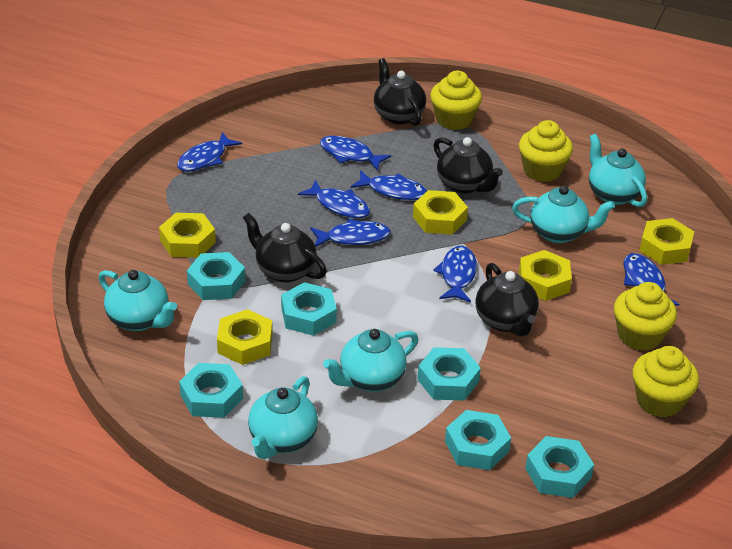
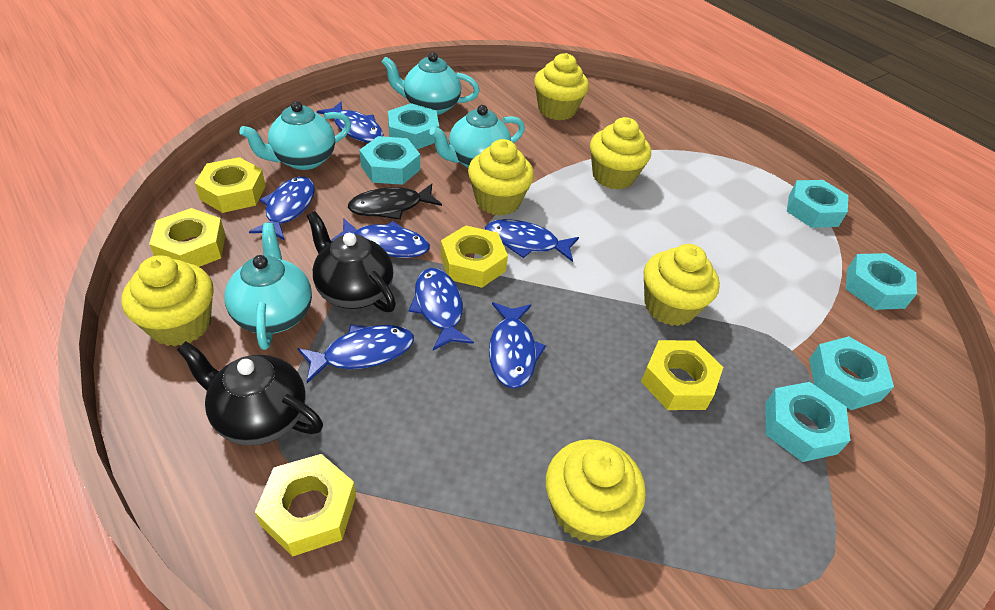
black fish: none = 0 -> [348,184,442,220] = 1
black teapot: [243,213,327,283] [374,58,426,126] [434,137,503,194] [475,263,539,337] = 4 -> [177,341,323,445] [307,211,396,312] = 2
turquoise teapot: [98,270,177,331] [248,376,318,459] [323,329,418,392] [512,185,615,243] [589,134,647,207] = 5 -> [224,223,312,350] [239,101,351,170] [381,52,480,115] [429,105,525,168] = 4
yellow cupcake: [430,71,482,130] [519,120,573,182] [614,282,677,351] [632,346,699,417] = 4 -> [121,255,214,347] [468,139,534,216] [534,53,589,120] [546,439,646,542] [590,117,651,190] [644,244,720,326] = 6

